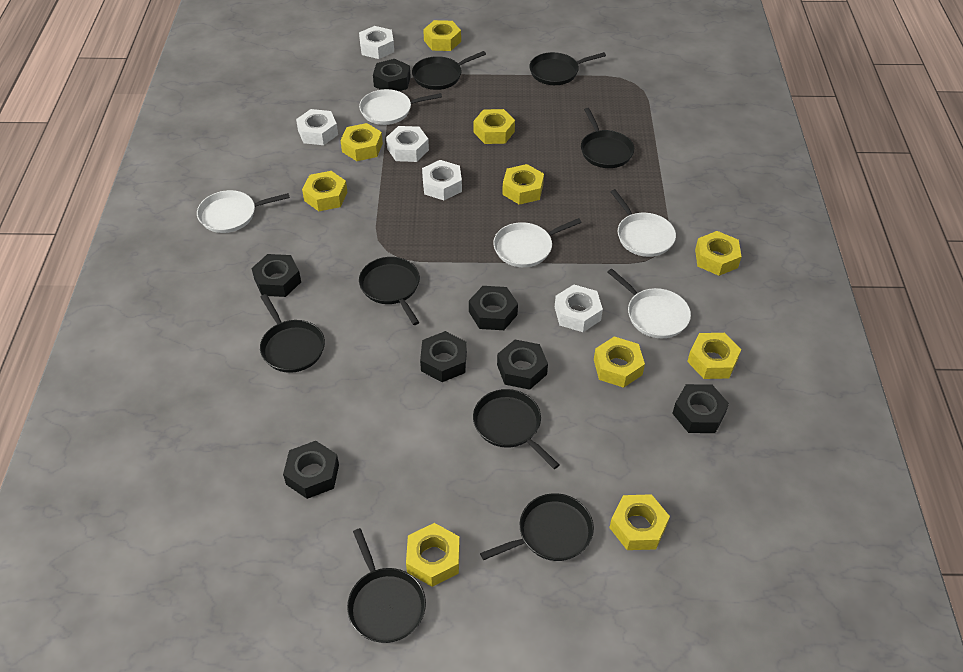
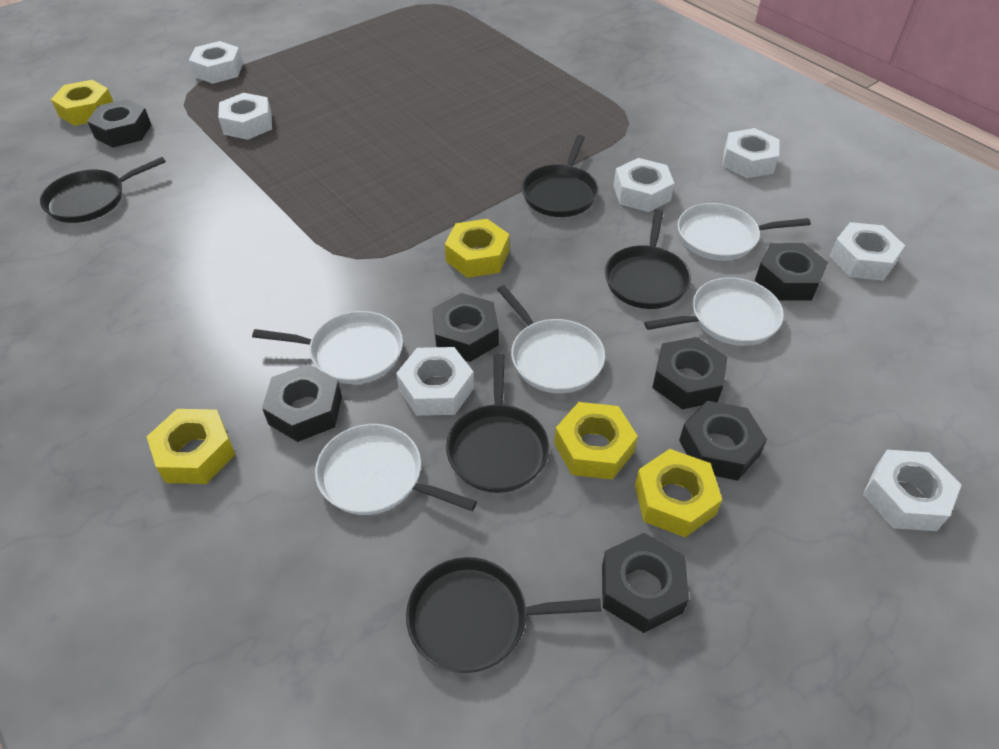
black pan: [260,294,325,373] [347,528,426,643] [359,257,420,325] [412,51,486,90] [473,389,559,469] [480,493,594,561] [529,52,606,85] [581,108,635,168] = 8 -> [40,157,166,223] [406,557,602,673] [446,353,549,493] [522,135,599,217] [605,209,691,309] = 5
white nut: [296,109,338,145] [359,26,394,59] [386,126,429,162] [422,160,462,200] [555,285,603,332] = 5 -> [189,41,243,84] [218,93,272,140] [396,347,474,416] [614,158,675,212] [722,128,780,178] [829,222,905,281] [863,450,961,531] = 7
yellow nut: [302,171,348,211] [340,123,383,161] [406,523,460,587] [423,20,461,51] [474,109,515,144] [502,164,544,205] [594,336,645,388] [609,494,670,550] [687,333,741,379] [695,231,742,276] = 10 -> [51,80,113,126] [146,409,235,484] [445,219,509,278] [554,402,638,480] [635,449,722,537] = 5

